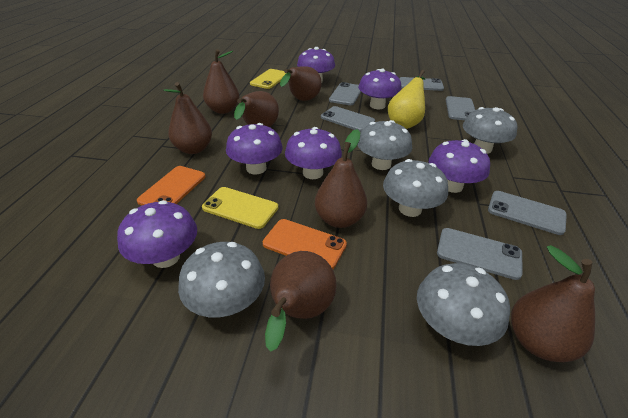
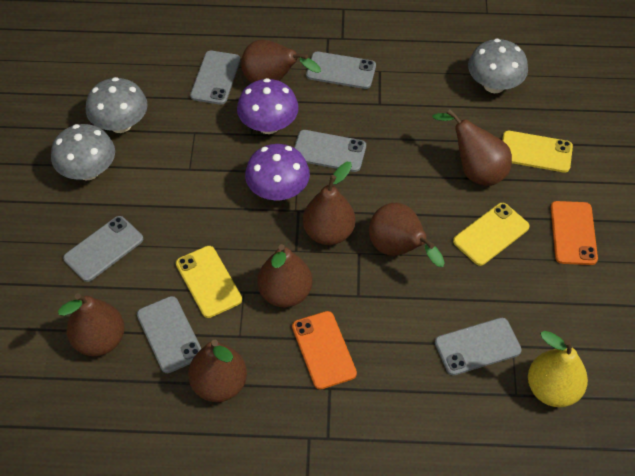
grey mushroom: [178,242,265,317] [357,120,412,170] [383,159,448,217] [417,263,510,346] [463,107,517,154] = 5 -> [51,124,115,180] [86,77,147,133] [468,38,528,93] = 3
purple mushroom: [117,200,197,268] [226,123,283,175] [285,127,342,179] [297,47,335,82] [358,69,401,109] [429,139,490,193] = 6 -> [237,78,299,134] [245,144,310,201] = 2
yellow phone: [202,187,278,229] [250,69,286,89] = 2 -> [176,246,242,318] [453,203,530,266] [502,131,573,173] = 3

